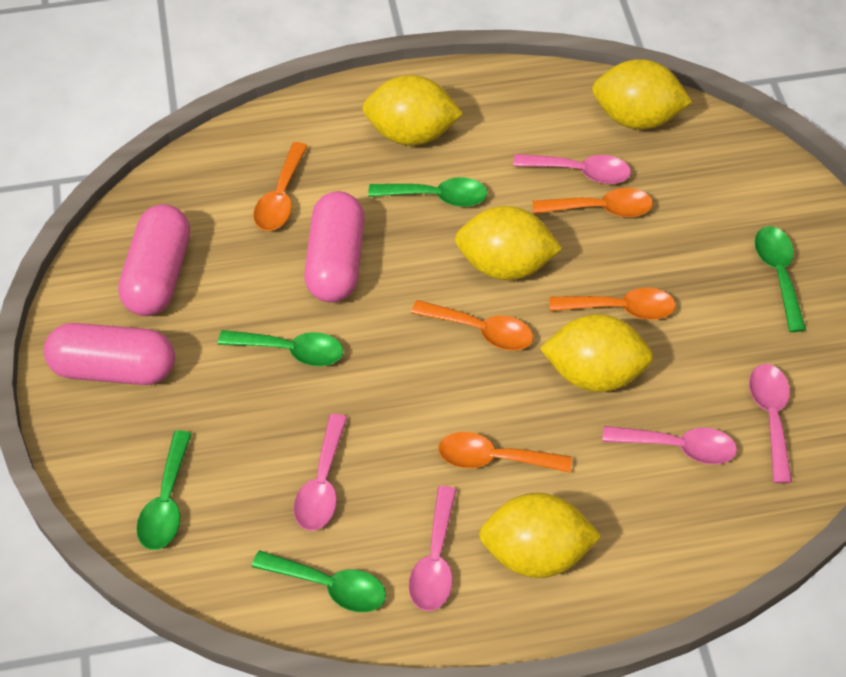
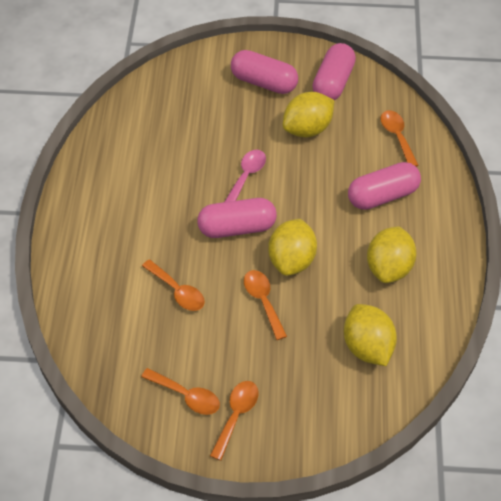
green spoon: [137,430,192,550] [218,330,343,366] [252,550,386,612] [368,177,488,207] [755,226,806,332] = 5 -> none = 0
pink capsule: [44,323,175,385] [118,204,190,316] [304,191,364,303] = 3 -> [197,198,277,238] [231,50,298,94] [312,43,356,100] [348,162,421,210] = 4
pink spoon: [294,414,347,531] [409,486,456,611] [513,154,631,184] [602,426,737,464] [749,364,792,483] = 5 -> [225,150,266,202] = 1
yellow lemon: [362,75,463,146] [455,206,562,280] [479,493,601,578] [540,314,653,392] [592,59,692,130] = 5 -> [268,219,317,276] [283,92,334,137] [344,304,397,366] [367,226,417,283] = 4

